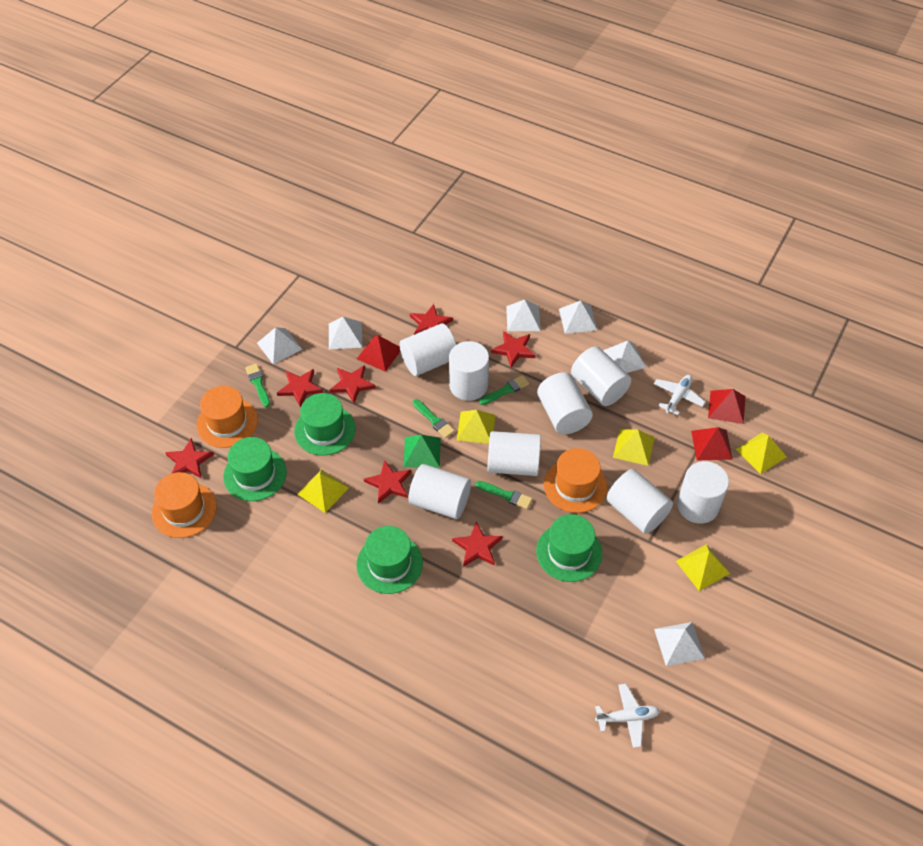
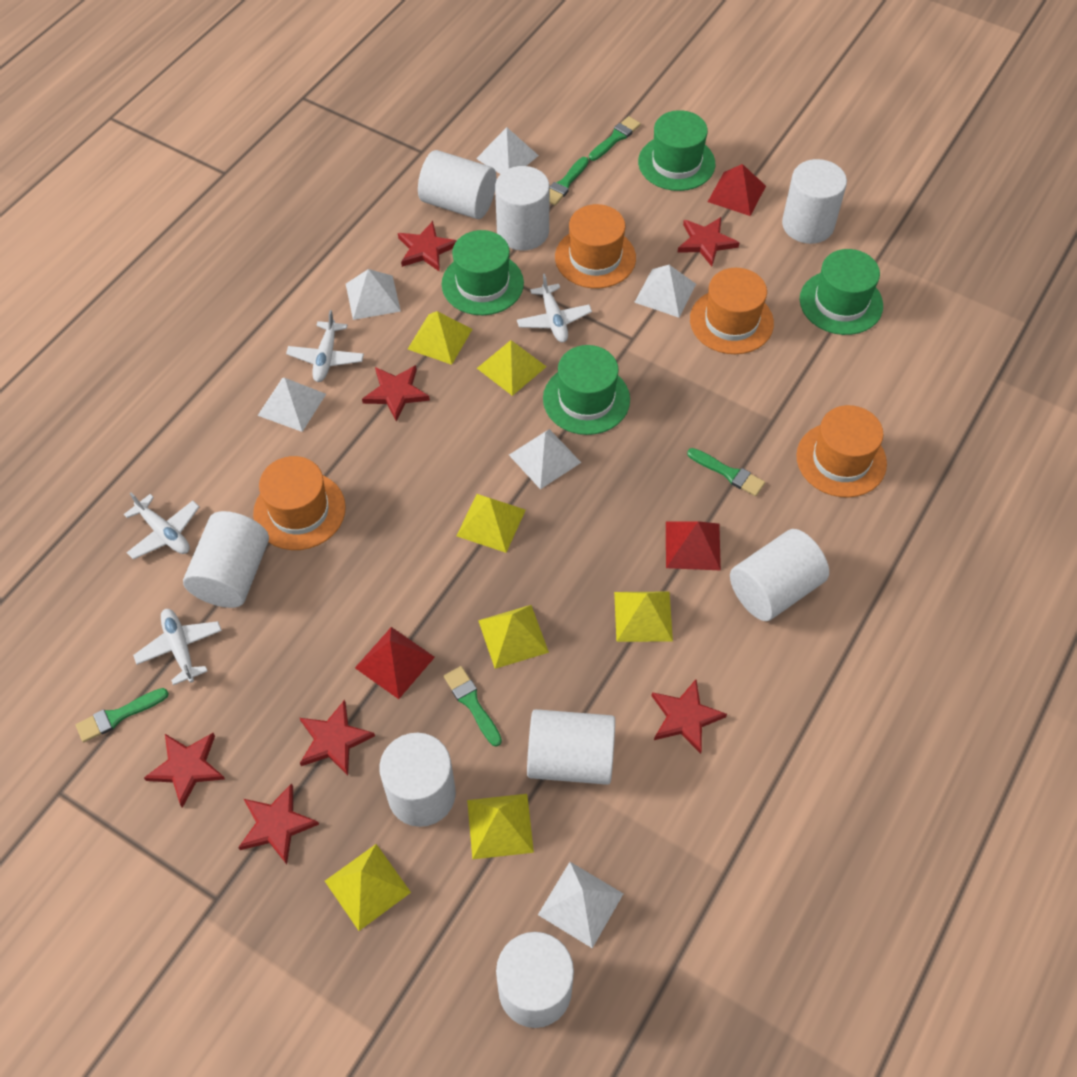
green brush: [245,364,270,407] [413,399,455,438] [476,481,532,509] [479,375,529,405] = 4 -> [76,688,169,742] [444,666,502,747] [549,157,589,205] [589,116,641,161] [687,448,765,496] = 5
green pyramid: [403,435,441,468] = 1 -> none = 0
orange hat: [152,472,217,538] [196,386,258,448] [544,448,607,513] = 3 -> [253,456,346,550] [555,204,636,289] [690,268,774,354] [796,405,887,498] = 4
white plane: [595,684,660,748] [654,375,705,415] = 2 -> [124,493,199,559] [133,609,222,685] [286,310,364,382] [517,274,592,343] = 4
yellow pyramid: [298,469,349,513] [456,410,496,444] [613,429,655,466] [676,544,730,591] [736,433,787,474] = 5 -> [325,844,411,931] [408,311,472,365] [457,494,526,553] [467,794,534,859] [477,340,547,396] [478,605,549,669] [614,592,673,642] = 7

